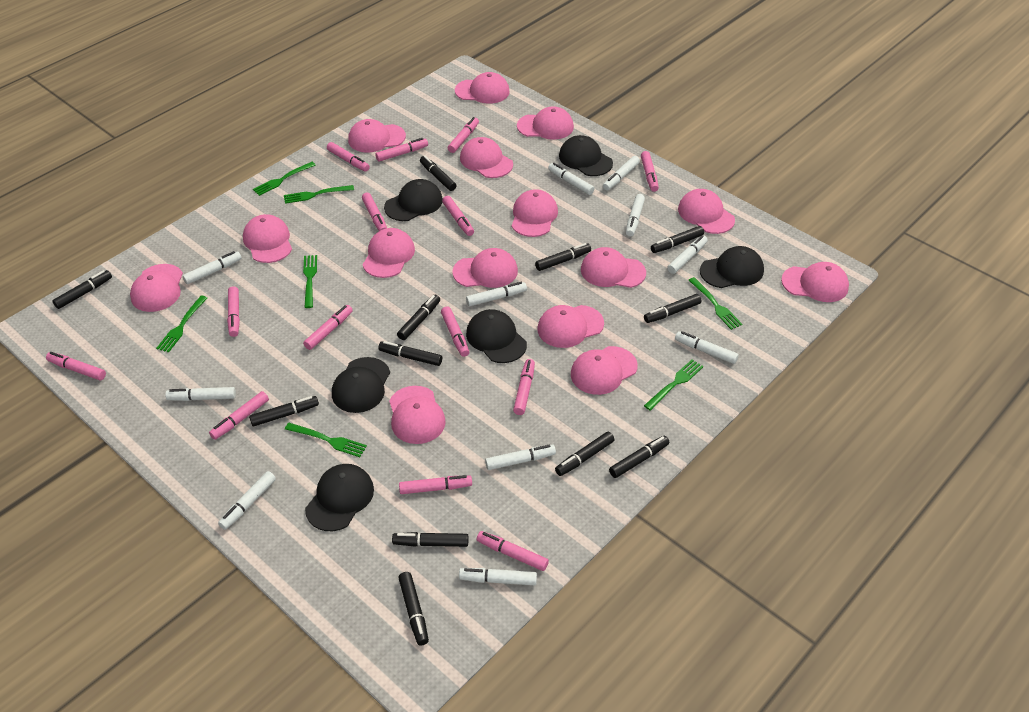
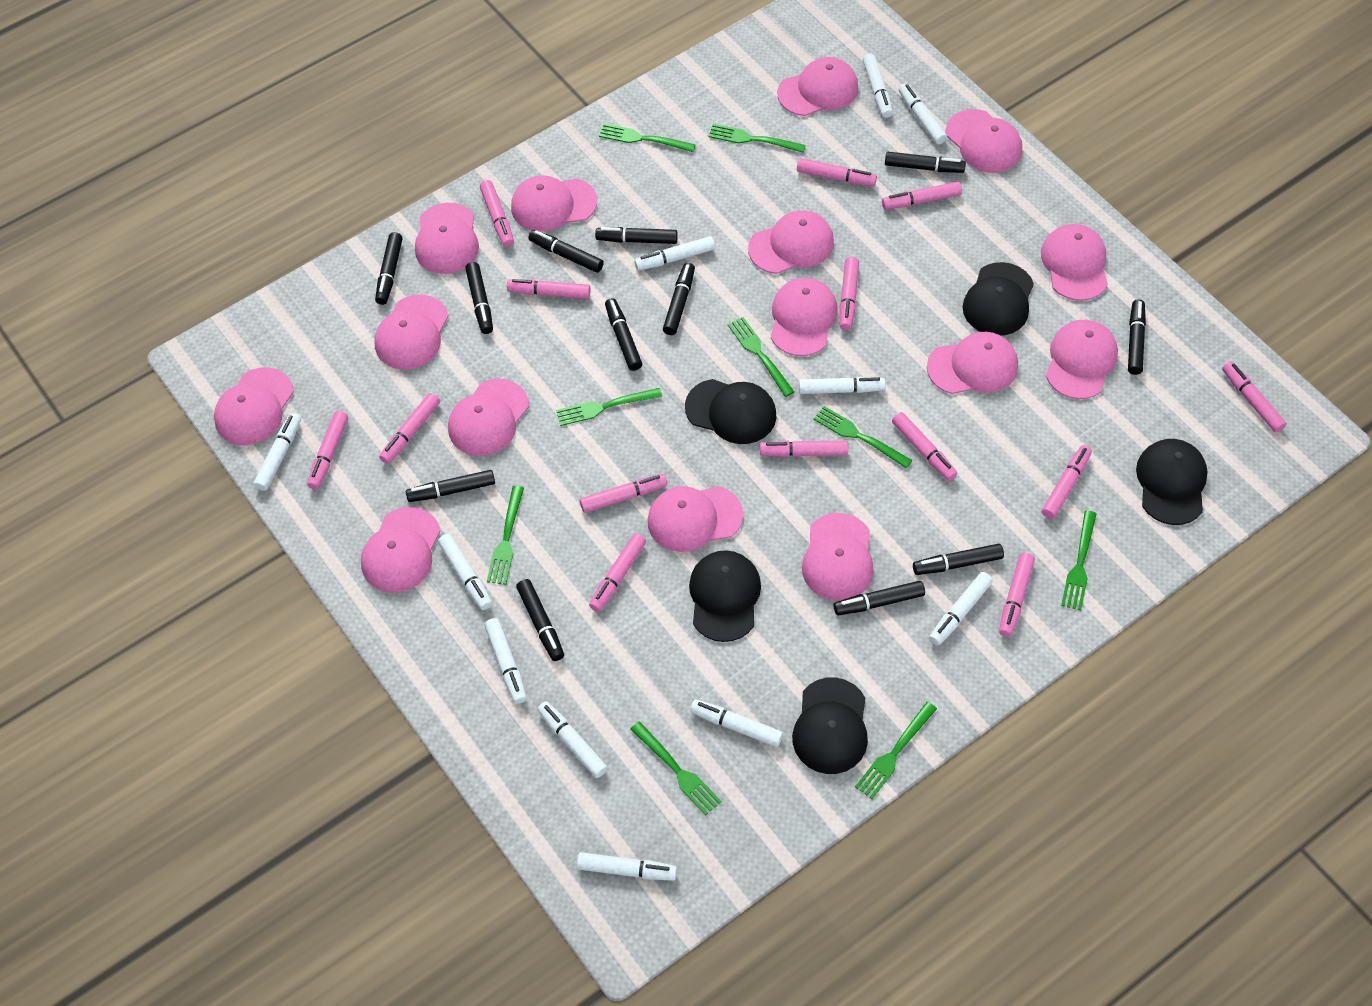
black cap: [305,464,374,531] [332,357,390,413] [384,179,443,221] [466,309,527,363] [559,135,613,176] [700,246,764,288] = 6 -> [685,379,777,444] [689,550,761,642] [792,677,868,774] [963,262,1034,336] [1136,439,1208,525] = 5
green fork: [156,296,207,353] [253,162,316,196] [284,185,354,204] [285,423,367,457] [303,255,317,308] [644,359,703,411] [688,277,742,330] = 7 -> [487,486,524,585] [556,388,662,426] [599,123,696,152] [630,721,722,815] [708,124,806,153] [728,317,794,397] [814,406,912,468] [855,702,937,799] [1061,510,1097,610] = 9

